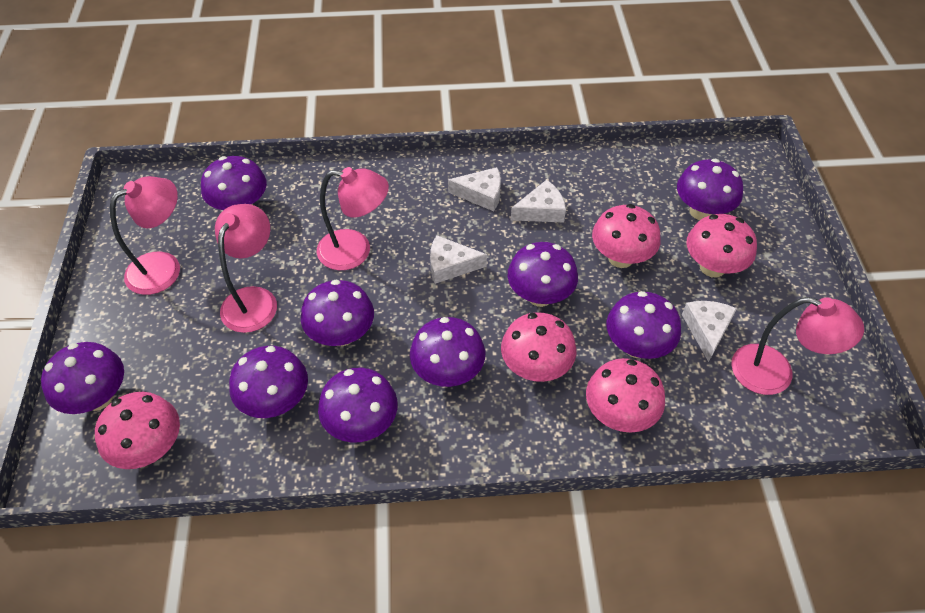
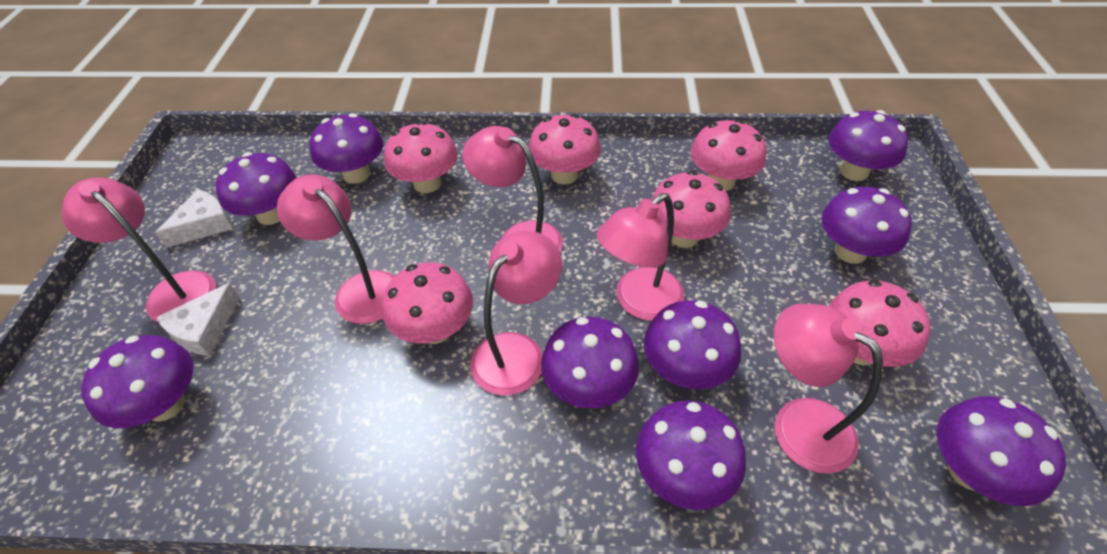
pink lamp: [110,176,180,295] [215,204,277,333] [317,167,389,270] [731,297,864,395] = 4 -> [61,177,216,322] [277,174,395,324] [462,126,563,252] [470,231,562,396] [597,193,684,321] [774,303,883,474] = 6
pink mushroom: [95,392,180,469] [501,312,576,382] [586,358,665,433] [592,204,661,268] [687,214,757,277] = 5 -> [382,262,473,344] [384,121,458,193] [529,114,601,185] [651,171,730,248] [691,120,766,191] [829,280,931,367] = 6
white cheese: [430,235,487,284] [448,167,501,211] [511,180,566,222] [682,301,737,362] = 4 -> [155,189,233,247] [156,283,240,356] = 2

